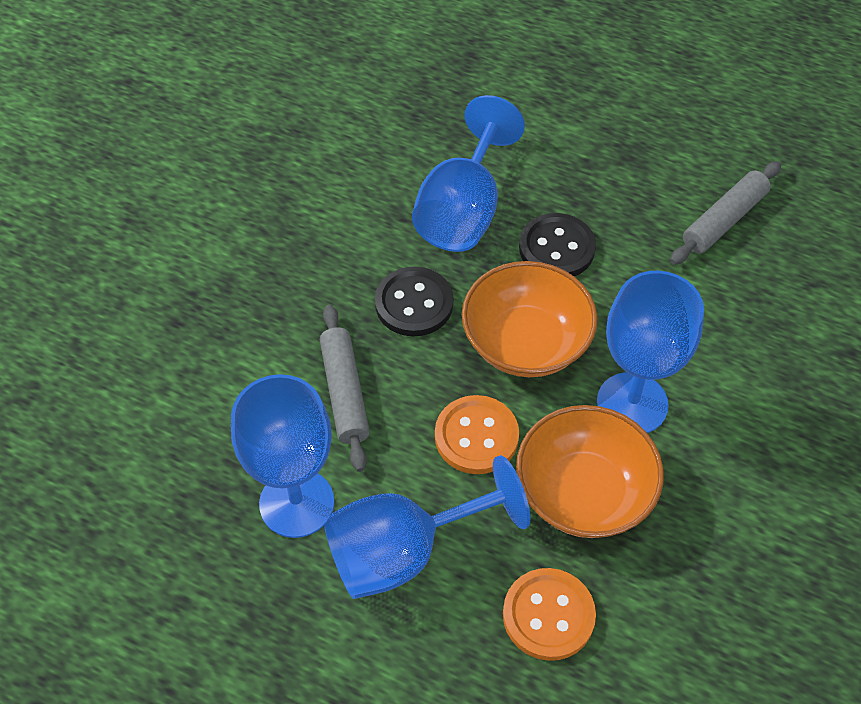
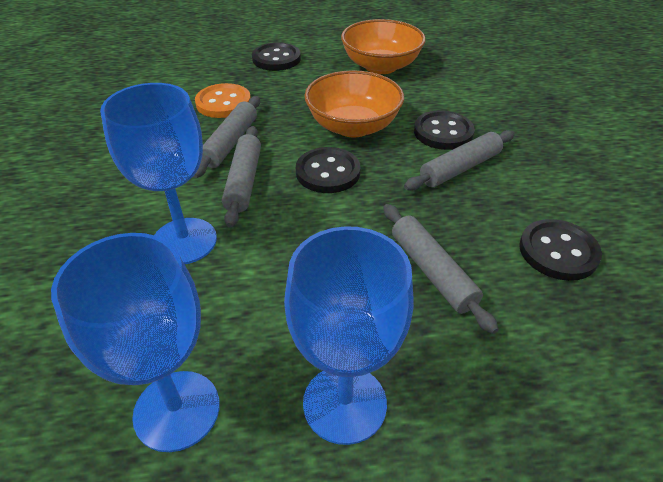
black button: [375,267,453,336] [519,213,596,276] = 2 -> [252,43,301,71] [296,147,361,193] [414,111,475,150] [519,219,602,281] = 4
blue goblet: [231,374,334,538] [324,455,530,599] [412,95,525,252] [597,271,704,433] = 4 -> [51,233,220,452] [100,83,217,264] [284,226,414,445] = 3
grey rolling pin: [320,305,370,472] [670,161,781,265] = 2 -> [193,96,260,178] [222,126,261,228] [383,204,499,334] [404,130,515,191] = 4
orange button: [435,395,519,474] [503,568,596,661] = 2 -> [195,83,251,118] = 1

